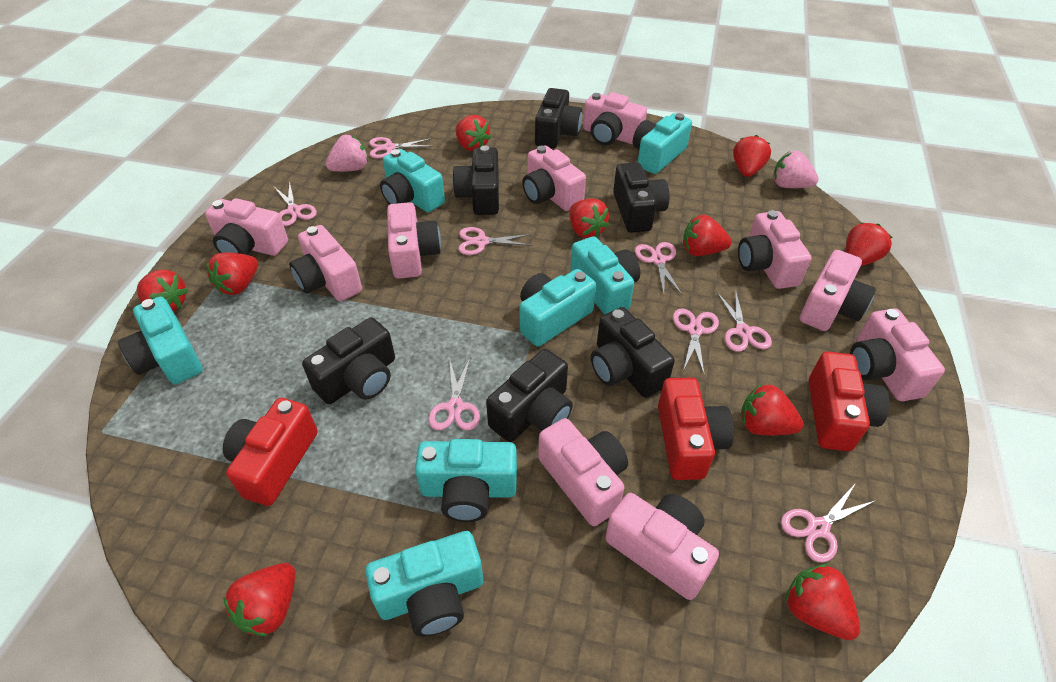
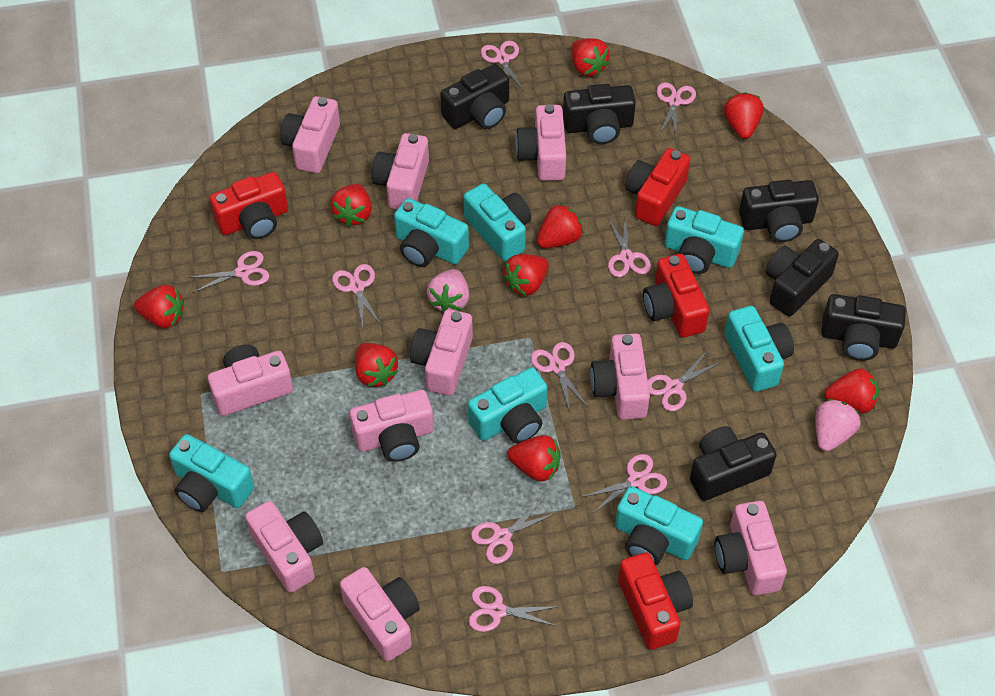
pink scissors: [274,181,317,226] [369,137,433,159] [428,358,480,430] [458,227,532,255] [635,242,682,295] [673,308,719,374] [717,289,772,352] [781,483,877,563] = 8 -> [189,251,269,293] [332,264,381,329] [469,586,556,632] [471,499,556,564] [481,41,524,91] [531,342,588,412] [583,454,667,513] [607,214,651,277] [648,351,721,411] [656,82,696,139] = 10
red camera: [223,398,318,506] [658,378,734,480] [809,352,889,451] = 3 -> [209,172,288,239] [618,552,693,650] [625,148,690,226] [643,254,710,337] = 4
red strawberry: [137,269,188,312] [206,252,258,295] [223,563,295,636] [456,115,491,151] [570,198,609,238] [683,215,732,256] [733,135,771,177] [741,383,803,435] [785,564,860,640] [846,222,893,266] = 10 -> [134,285,184,328] [330,184,372,227] [355,343,399,387] [503,254,549,296] [507,435,560,482] [537,203,584,248] [571,38,610,76] [724,92,764,139] [825,368,879,413] = 9

